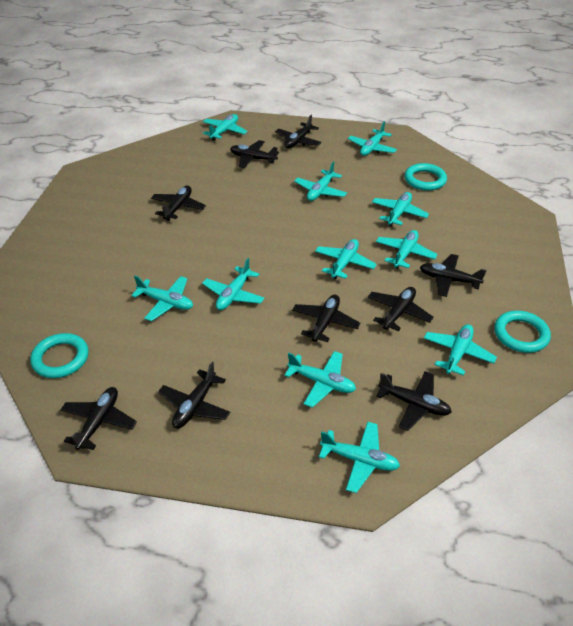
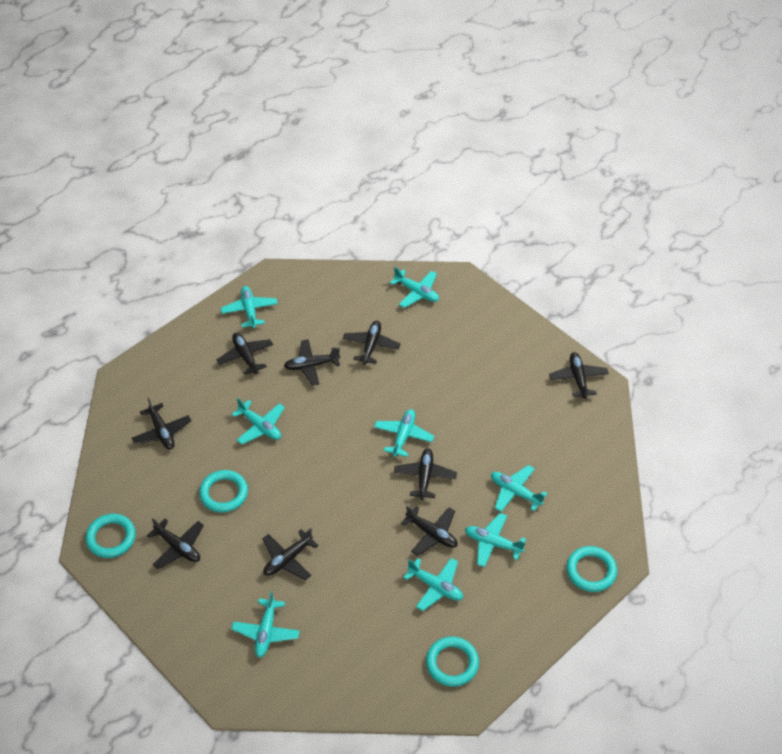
turquoise plane: [131,276,193,321] [202,258,264,310] [203,114,248,141] [284,351,356,408] [294,161,347,201] [315,239,377,279] [319,422,400,493] [348,121,397,156] [372,192,429,227] [376,230,438,269] [424,324,497,376] = 11 -> [221,286,278,328] [232,398,285,444] [232,591,300,658] [374,409,434,457] [390,267,439,308] [403,558,463,611] [465,513,526,567] [491,465,548,512] = 8
turquoise ring: [30,333,89,378] [405,163,447,191] [494,311,551,353] = 3 -> [85,514,136,558] [199,470,248,512] [426,636,479,687] [566,546,617,592] = 4

